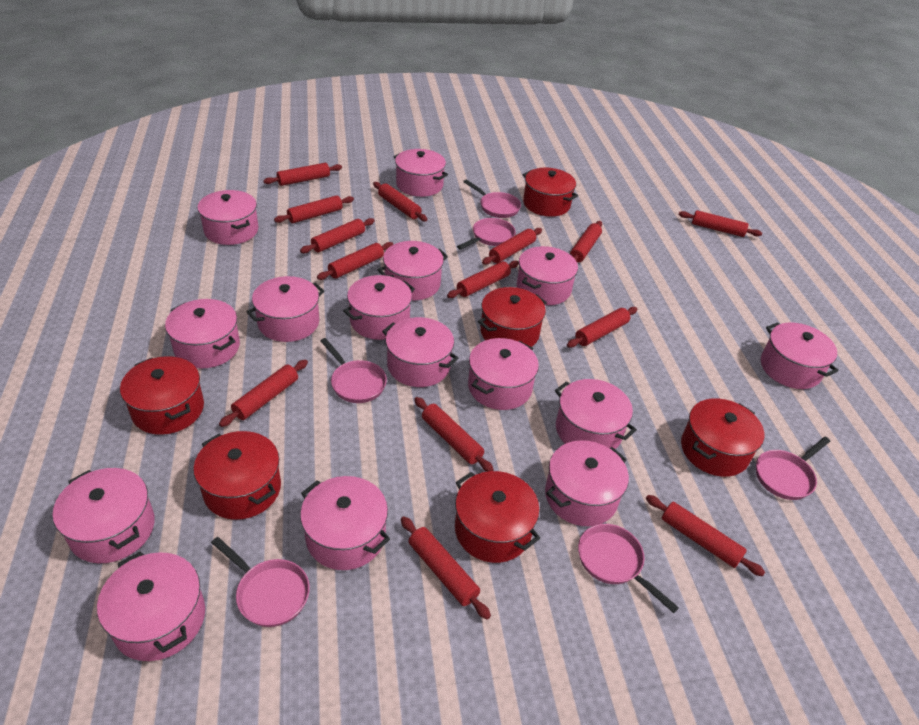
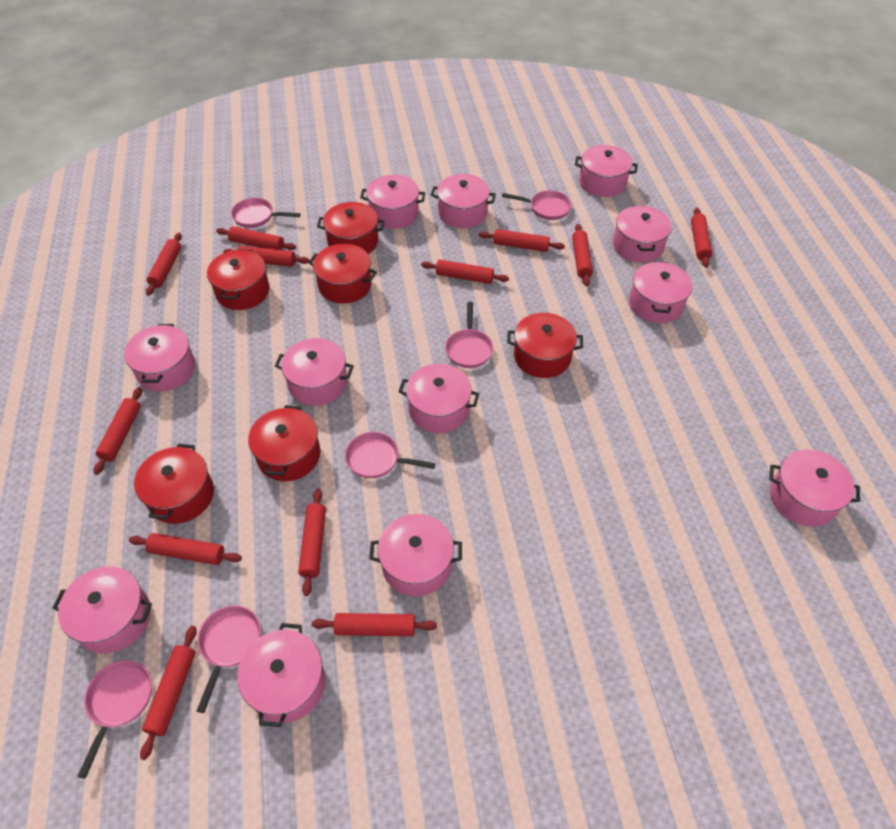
pink pot: [53,468,155,564] [97,551,205,661] [165,299,240,368] [197,190,258,245] [246,276,324,342] [300,476,390,570] [343,275,415,340] [377,241,448,300] [382,317,458,387] [394,149,448,197] [468,338,539,410] [517,246,578,305] [545,440,629,526] [555,379,637,449] [761,322,838,389] = 15 -> [52,566,152,654] [124,324,195,392] [237,623,325,727] [275,338,354,406] [360,175,425,229] [369,514,462,596] [398,364,479,433] [431,174,496,228] [575,145,638,197] [613,206,672,263] [629,261,693,323] [769,450,860,527] = 12
red rolling pin: [219,360,308,427] [263,163,342,186] [274,195,354,223] [300,218,375,253] [317,242,393,280] [373,182,428,221] [401,516,491,620] [414,397,494,472] [447,261,519,298] [482,228,542,265] [567,307,637,348] [570,221,602,263] [646,495,765,576] [678,210,762,237] = 14 -> [94,387,142,475] [129,533,242,565] [140,626,197,760] [146,233,182,296] [216,226,296,250] [223,246,310,267] [298,488,326,596] [312,613,437,636] [421,259,509,284] [479,229,565,252] [572,224,593,286] [691,208,712,268] = 12

